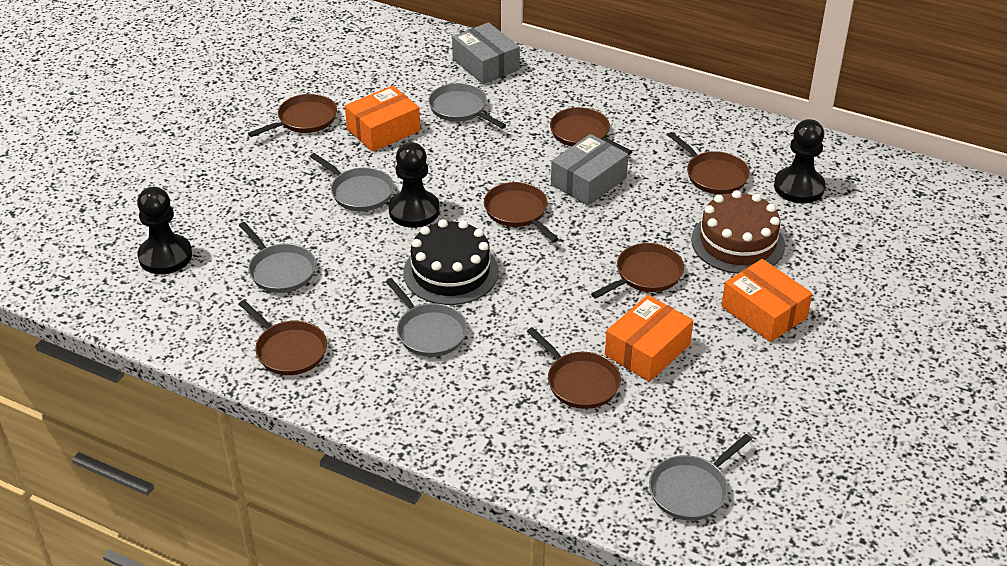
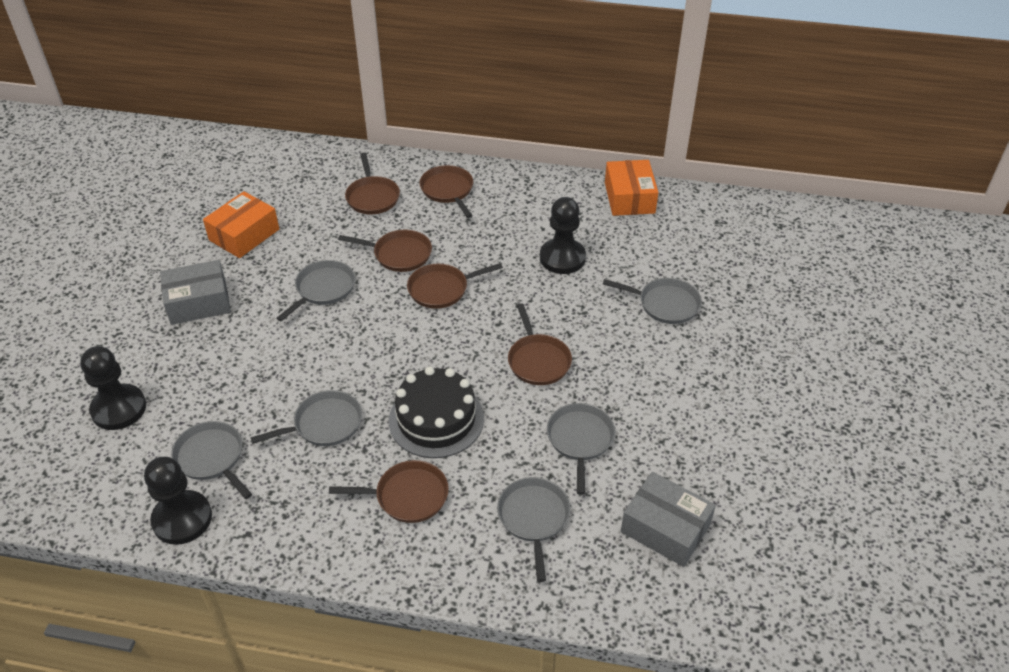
brown cake: [691,190,785,274] = 1 -> none = 0
brown pan: [238,300,327,375] [248,94,337,137] [484,182,559,242] [527,327,621,409] [550,107,633,155] [591,243,684,299] [667,132,750,194] = 7 -> [329,460,449,523] [338,230,432,272] [345,153,400,214] [407,263,503,309] [420,165,473,218] [508,303,572,385] = 6
grey pan: [239,222,316,293] [310,153,394,211] [386,278,467,357] [428,83,506,128] [649,434,752,521] = 5 -> [171,421,252,499] [250,390,362,446] [277,260,355,322] [497,477,570,582] [547,403,615,495] [603,278,702,324] = 6
orange box: [345,85,420,152] [605,295,693,382] [722,259,812,342] = 3 -> [203,191,279,258] [605,160,659,216] = 2

